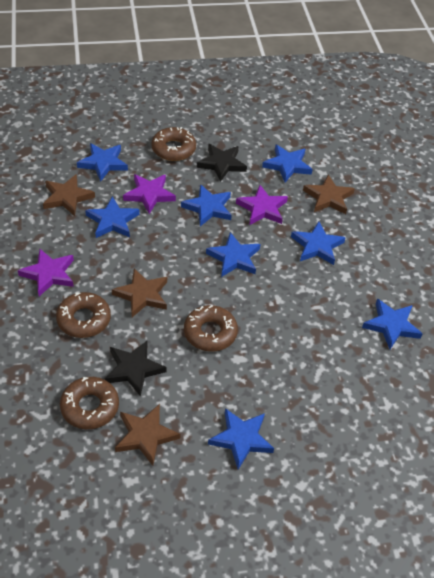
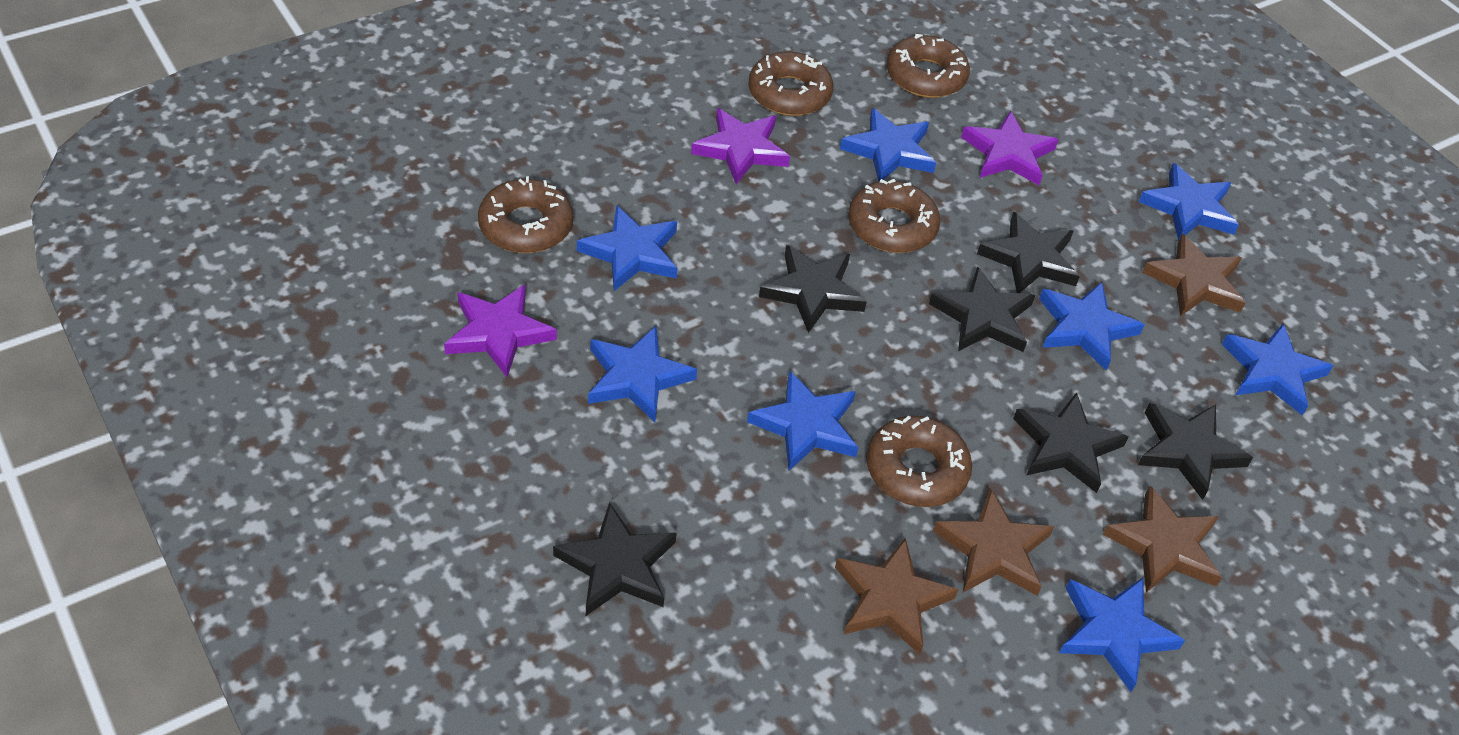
black star: [105,341,167,397] [197,144,247,182] = 2 -> [553,502,677,616] [759,245,866,333] [929,266,1035,352] [977,211,1080,293] [1013,392,1128,493] [1138,403,1253,500] = 6
brown donut: [56,292,111,338] [60,377,119,429] [151,127,196,161] [184,305,238,352] = 4 -> [478,176,573,253] [748,52,833,116] [848,179,940,253] [866,415,972,507] [887,34,970,98] = 5

